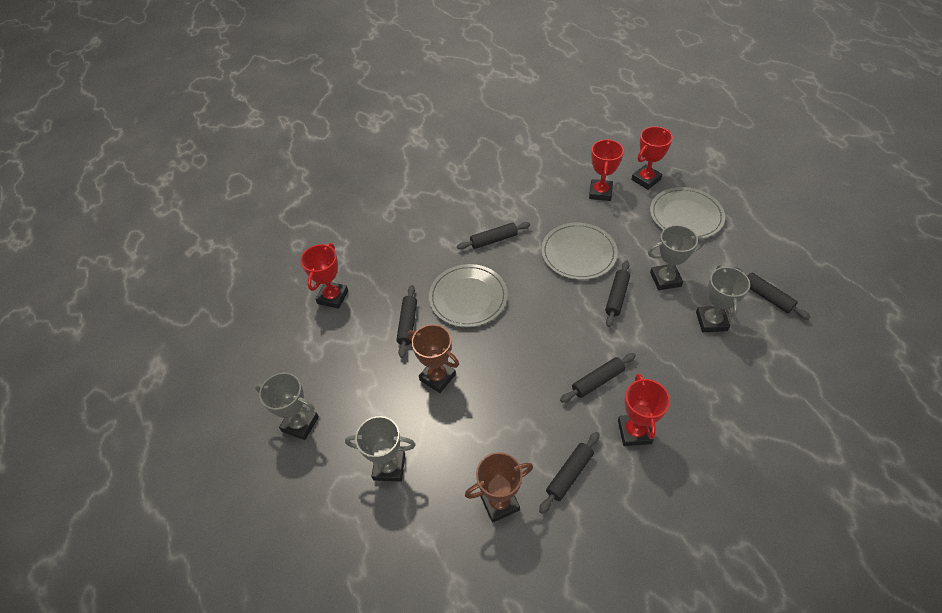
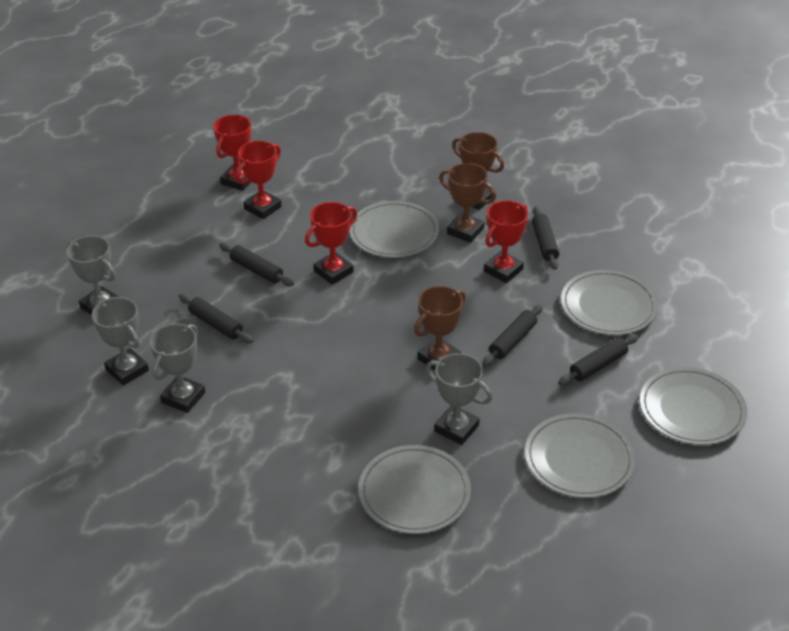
black rolling pin: [396,285,417,358] [457,222,530,250] [539,432,600,514] [560,353,636,403] [605,261,630,327] [733,267,811,320] = 6 -> [179,294,253,343] [219,243,294,286] [483,304,543,366] [532,206,559,270] [558,334,639,385] = 5
brown trophy: [408,324,459,393] [465,452,533,523] = 2 -> [414,286,466,371] [439,163,496,243] [452,132,504,210] = 3
grey plate: [429,264,508,327] [541,223,618,280] [650,187,725,238] = 3 -> [349,201,439,258] [358,445,471,534] [525,413,636,498] [561,270,658,335] [640,367,747,445] = 5

